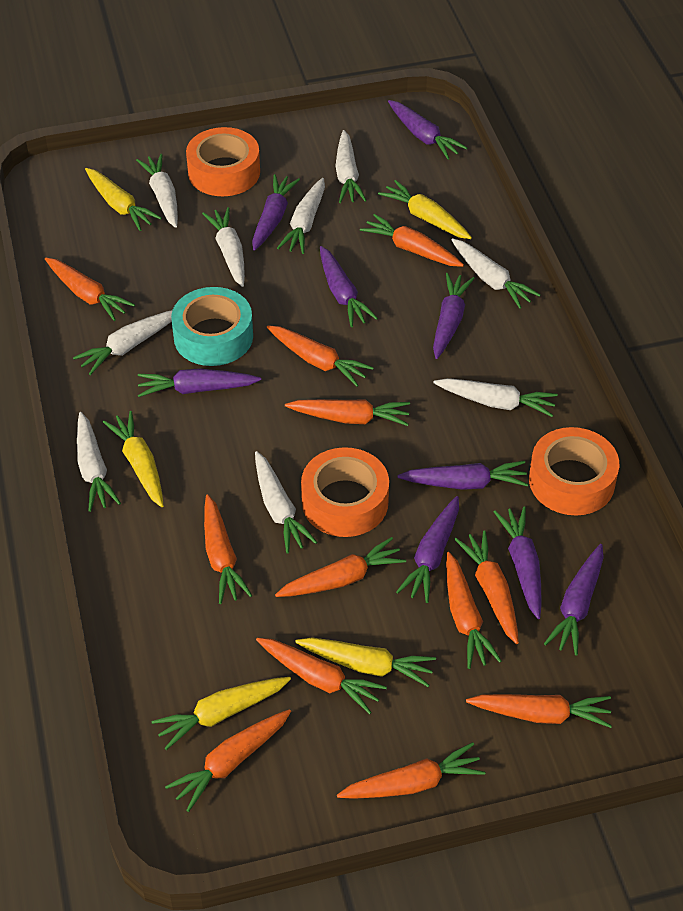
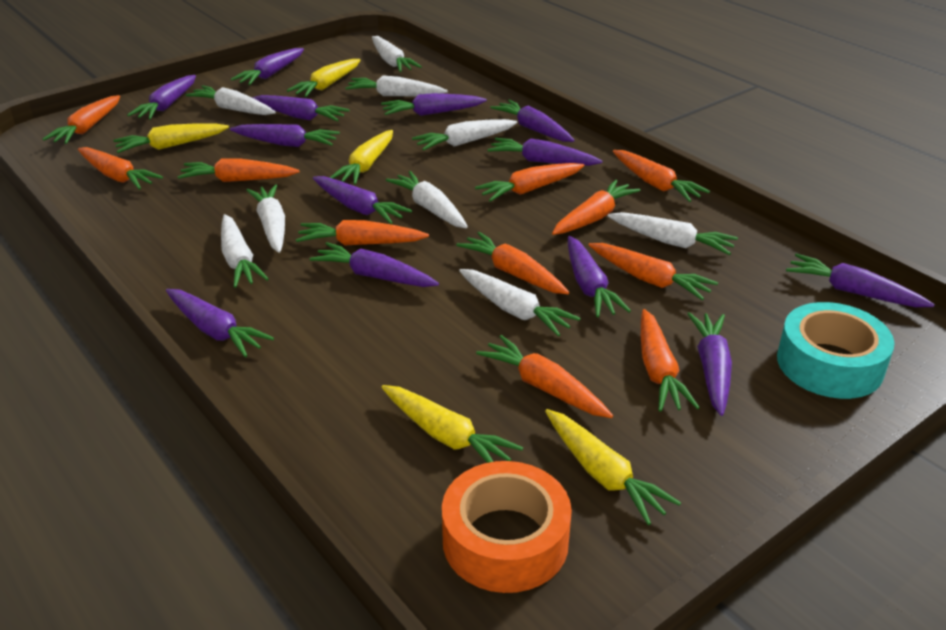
orange carrot: [45,258,135,321] [165,709,291,812] [204,494,253,604] [256,638,387,714] [267,326,374,387] [275,537,406,597] [285,399,410,426] [337,742,486,799] [360,214,464,267] [446,552,502,669] [454,530,519,644] [466,694,612,728] = 12 -> [43,95,120,144] [78,147,163,190] [178,158,299,182] [296,220,429,245] [456,232,569,294] [475,163,584,202] [476,335,613,418] [552,180,641,235] [589,243,718,300] [613,150,710,202] [641,309,700,412] = 11
orange tape: [186,127,260,196] [301,447,389,537] [529,427,619,515] = 3 -> [442,461,572,593] = 1
purple carrot: [138,368,261,397] [252,174,300,251] [320,246,378,327] [388,100,467,160] [396,496,459,603] [398,461,528,490] [433,273,475,359] [494,507,541,619] [544,544,604,656] = 9 -> [127,75,196,120] [166,289,274,358] [230,124,340,147] [231,48,304,85] [252,95,350,122] [310,242,439,287] [313,176,412,224] [381,93,487,116] [487,138,602,166] [490,100,575,142] [568,236,631,317] [687,312,732,416] [786,253,935,307] = 13

